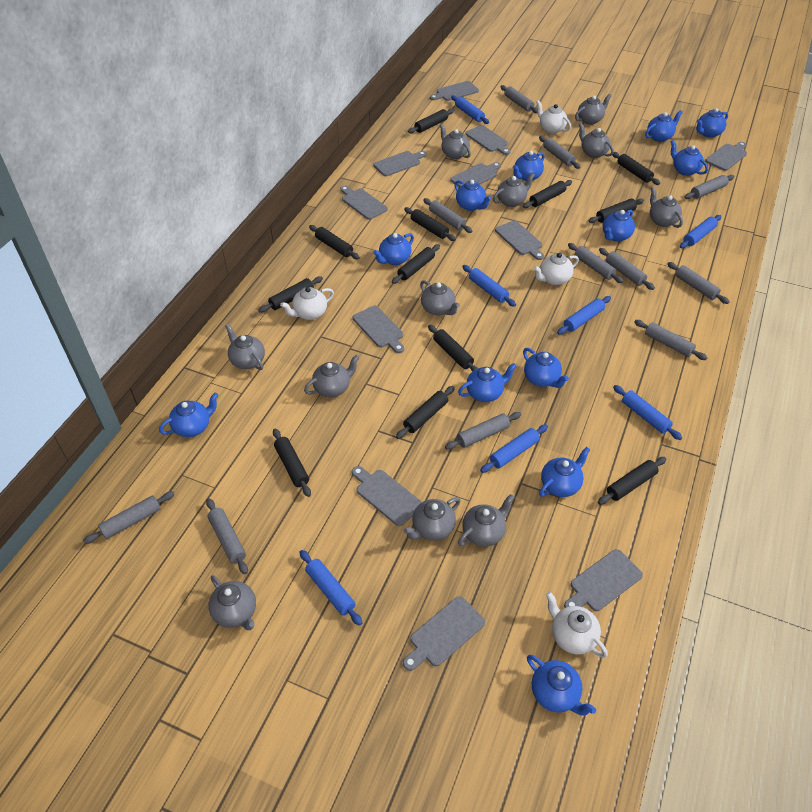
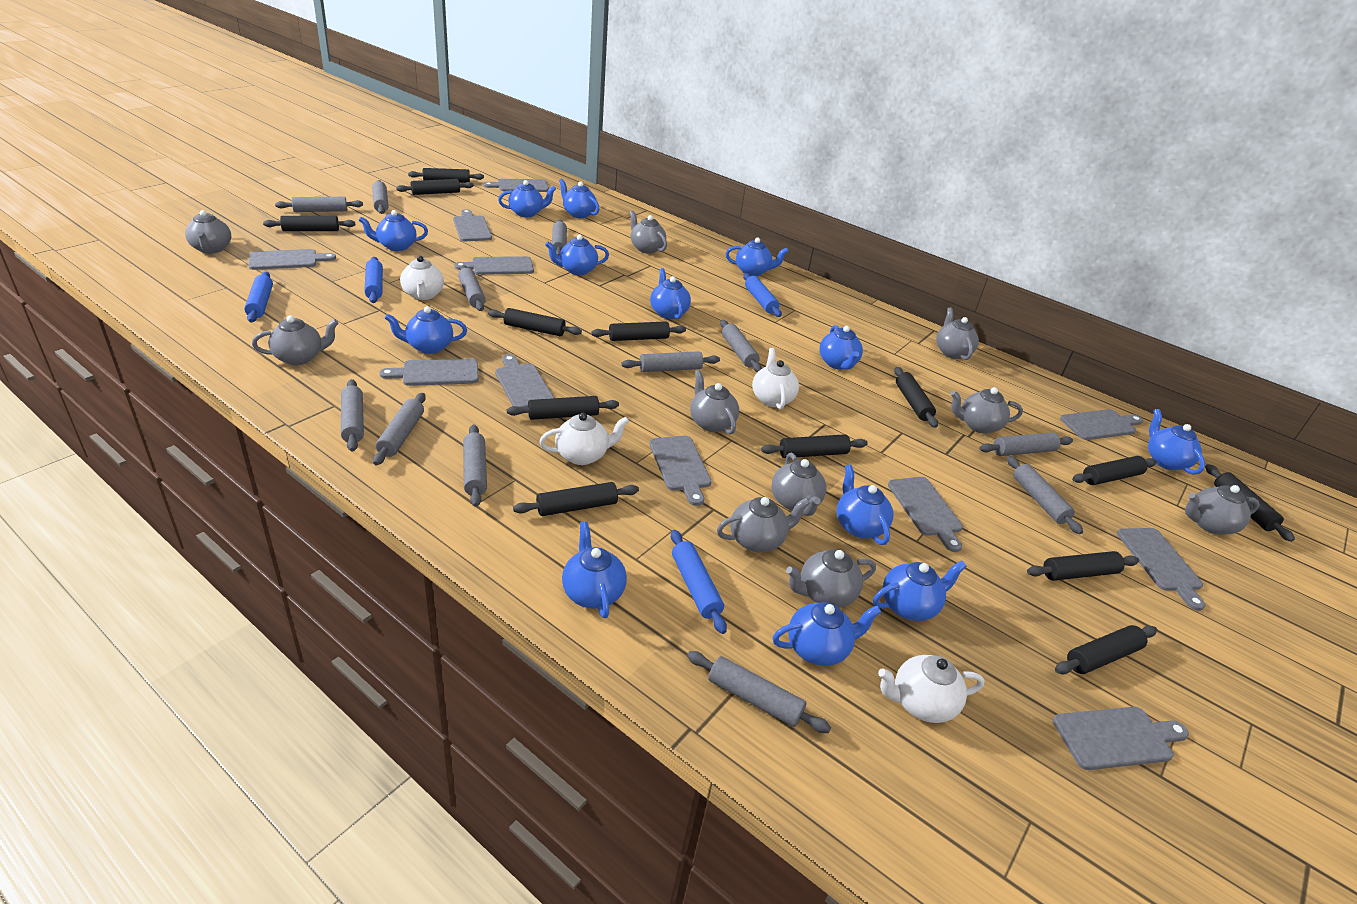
black rolling pin: [258,276,323,313] [273,429,311,497] [309,225,360,259] [392,244,440,284] [396,386,455,439] [404,207,456,241] [408,109,454,133] [428,324,478,372] [523,180,572,208] [589,198,644,223] [598,457,666,505] [612,152,660,185] = 12 -> [263,216,355,231] [396,179,474,195] [408,168,484,183] [488,308,582,336] [507,396,619,420] [513,482,639,516] [591,322,686,341] [761,434,868,458] [894,367,938,428] [1027,551,1139,581] [1055,625,1157,674] [1072,456,1157,485] [1205,464,1295,542] = 13
blue rolling pin: [300,550,362,626] [451,95,489,124] [462,265,516,307] [480,425,548,473] [557,296,611,334] [613,385,682,440] [680,215,721,248] = 7 -> [244,272,273,322] [364,257,383,303] [671,530,727,634] [743,273,782,317] = 4
blue teapot: [159,393,219,437] [373,233,414,265] [454,180,492,211] [458,363,517,402] [513,151,545,181] [523,348,569,388] [527,655,596,716] [539,447,590,497] [603,210,635,242] [645,110,683,142] [670,140,708,176] [696,108,728,138] = 12 -> [358,210,428,251] [385,306,467,354] [498,180,556,217] [545,235,609,275] [559,179,600,218] [562,521,627,618] [650,268,691,319] [726,238,789,276] [773,602,881,666] [819,325,863,370] [836,465,894,545] [873,561,966,621] [1148,409,1205,475] = 13
grey rolling pin: [83,491,175,544] [206,498,248,574] [423,198,472,233] [445,412,521,450] [500,85,537,113] [539,136,581,169] [568,243,624,283] [599,248,655,290] [634,320,708,360] [667,262,730,304] [684,175,734,199] = 11 -> [275,197,363,212] [341,379,364,452] [372,180,388,214] [373,393,426,465] [458,265,486,311] [463,425,487,507] [552,220,567,256] [622,351,720,372] [687,651,831,733] [720,320,762,372] [979,433,1073,456] [1007,456,1083,534] = 12
grey teapot: [208,575,256,630] [225,324,265,370] [304,355,359,397] [403,497,461,541] [420,280,460,315] [440,124,471,159] [458,494,514,547] [493,173,535,207] [575,94,612,125] [579,123,614,158] [650,187,683,228] = 11 -> [185,210,231,254] [252,315,339,365] [630,211,667,254] [690,370,739,434] [717,497,810,552] [771,453,826,516] [786,549,876,608] [936,308,979,360] [951,387,1023,434] [1185,485,1260,535] = 10

